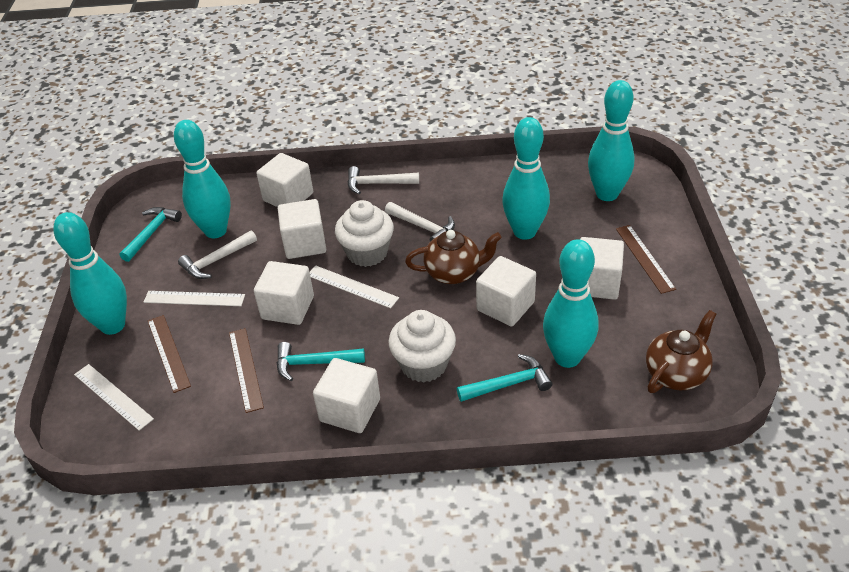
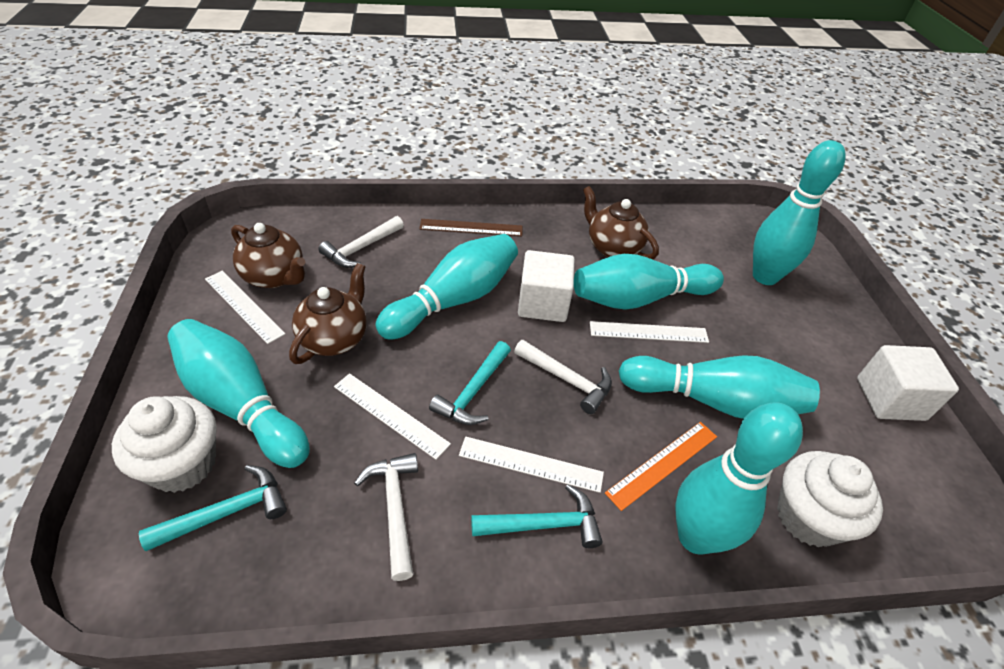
brown ruler: [148,315,191,393] [229,328,264,413] [616,225,676,294] = 3 -> [419,219,522,236] = 1
brown teapot: [405,230,502,284] [646,310,716,393] = 2 -> [231,223,305,288] [289,263,366,364] [583,186,659,259] = 3
orange ruler: none = 0 -> [605,422,717,511] = 1
turquoise bowling pin: [53,212,127,335] [174,120,231,238] [502,117,550,240] [543,239,598,368] [588,80,635,201] = 5 -> [167,319,310,468] [376,234,518,339] [574,254,724,310] [619,355,820,419] [675,402,803,555] [753,140,846,285] = 6
white cube: [254,261,314,325] [256,153,313,207] [278,199,326,259] [313,358,380,433] [476,256,536,327] [580,237,624,300] = 6 -> [518,250,575,322] [857,345,959,421] = 2
white ruler: [74,364,154,431] [144,291,245,306] [310,265,399,309] = 3 -> [205,271,285,344] [334,373,451,460] [459,436,604,493] [590,321,709,343] = 4

